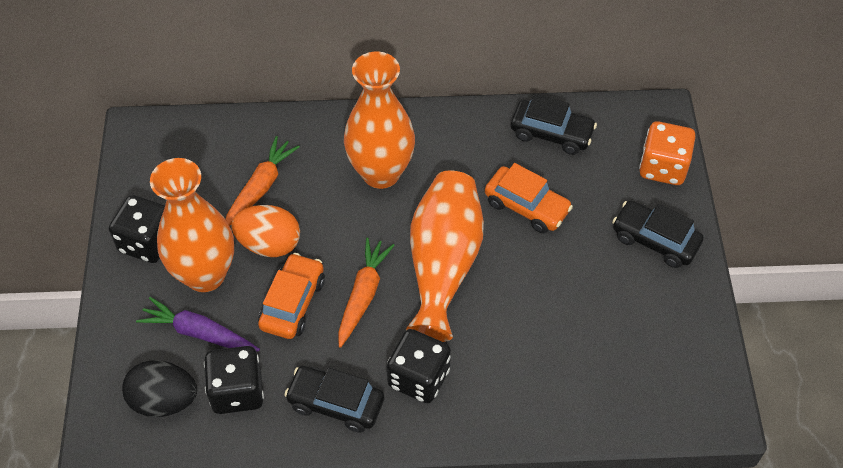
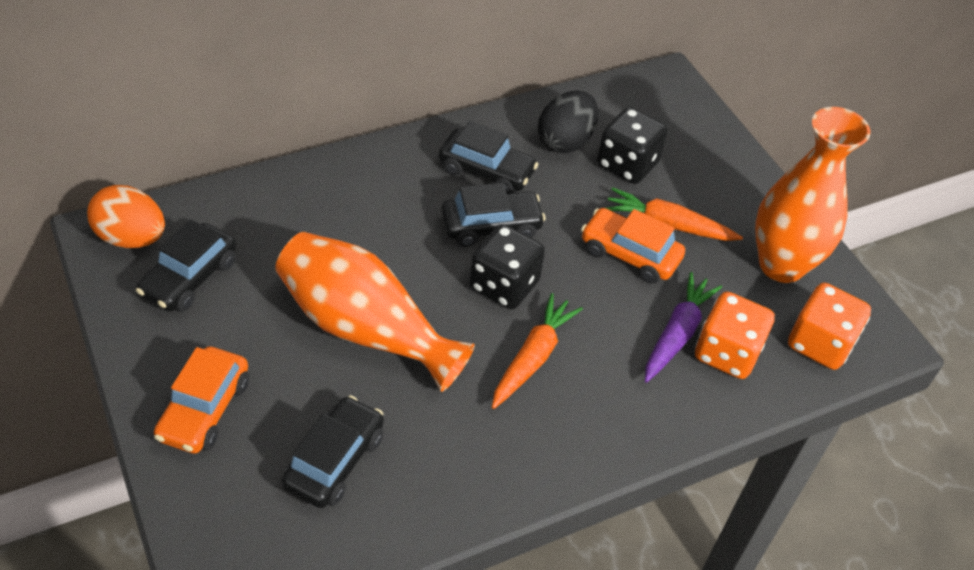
black car: [284,366,384,433] [511,94,597,155] [612,200,704,268] = 3 -> [136,219,236,312] [282,395,384,508] [439,121,538,194] [441,183,546,247] = 4
black dice: [109,195,165,263] [204,346,264,414] [387,329,451,403] = 3 -> [470,224,545,309] [597,107,668,184] = 2
orange dice: [639,121,696,185] = 1 -> [695,292,775,379] [788,283,871,370] = 2
orange vase: [150,158,234,292] [344,52,415,189] [406,171,484,342] = 3 -> [275,232,475,392] [755,107,871,283] = 2

